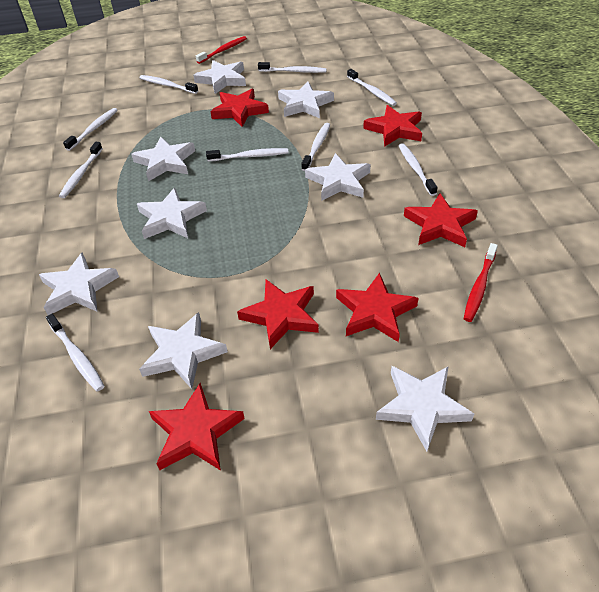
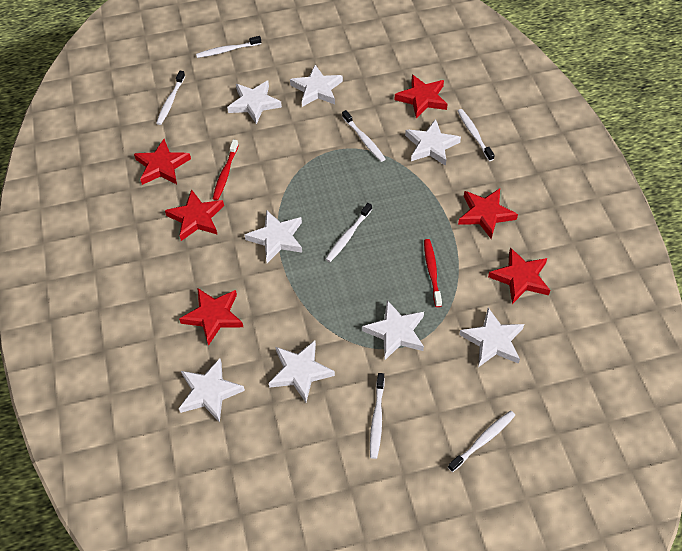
white toothbrush: [46,314,104,392] [59,142,103,198] [63,108,118,151] [139,75,198,94] [206,148,289,161] [258,62,327,73] [301,123,330,171] [347,69,397,106] [398,143,438,196] = 9 -> [156,71,185,125] [196,36,261,58] [326,203,372,262] [342,110,385,162] [370,373,385,459] [448,411,515,472] [458,109,495,161] = 7

